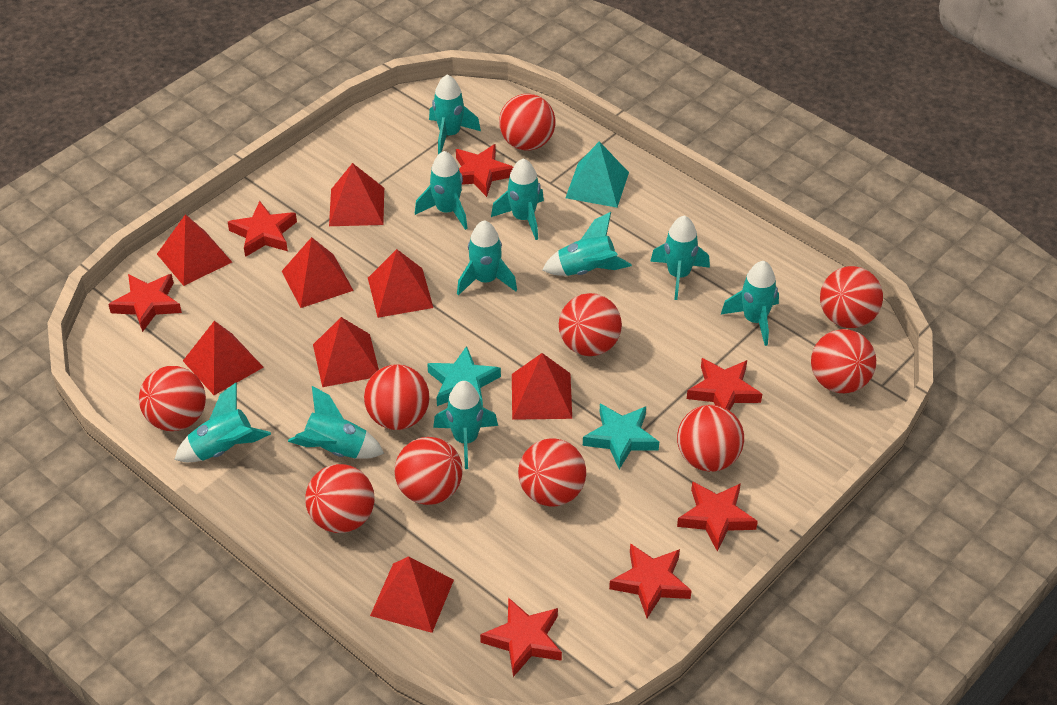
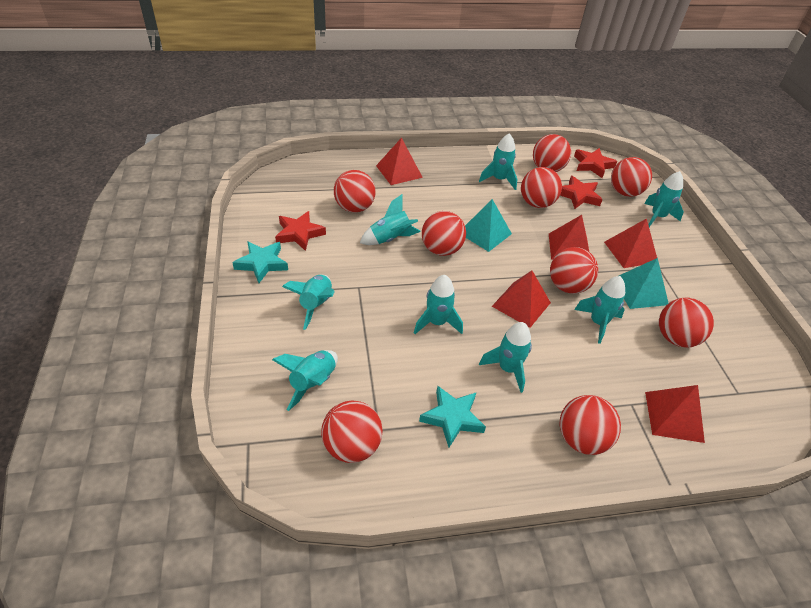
red ball: [139,366,206,431] [305,464,374,533] [364,364,430,430] [394,437,463,505] [499,94,555,150] [518,438,586,506] [559,293,622,356] [677,405,744,472] [811,329,876,393] [820,266,883,328] = 10 -> [321,400,383,463] [334,170,376,213] [422,211,466,256] [521,167,562,208] [533,134,571,172] [550,247,598,294] [560,395,621,455] [611,157,652,197] [659,298,714,348] = 9
red pyramid: [157,214,232,286] [183,321,264,395] [282,237,354,308] [313,317,379,387] [329,163,384,226] [368,249,433,318] [370,556,454,633] [512,353,572,420] = 8 -> [376,138,423,185] [492,271,551,328] [549,215,589,260] [604,218,657,268] [645,385,705,443] = 5
red star: [108,274,182,332] [228,201,297,257] [456,144,513,197] [480,597,562,677] [609,543,692,618] [677,481,758,552] [687,358,762,411] = 7 -> [275,211,326,251] [560,176,603,209] [574,148,617,178] = 3
turquoise pyramid: [565,141,629,208] = 1 -> [465,199,512,252] [619,258,668,309] = 2
turquoise rocket: [174,383,271,462] [288,386,384,459] [415,151,468,230] [429,74,481,155] [433,381,498,469] [457,220,517,296] [491,158,544,240] [542,212,632,276] [650,215,710,300] [721,261,779,346] = 10 -> [272,350,338,411] [282,275,335,330] [360,194,421,245] [414,275,463,334] [479,133,517,190] [479,322,532,393] [574,276,625,344] [644,171,684,227] = 8

